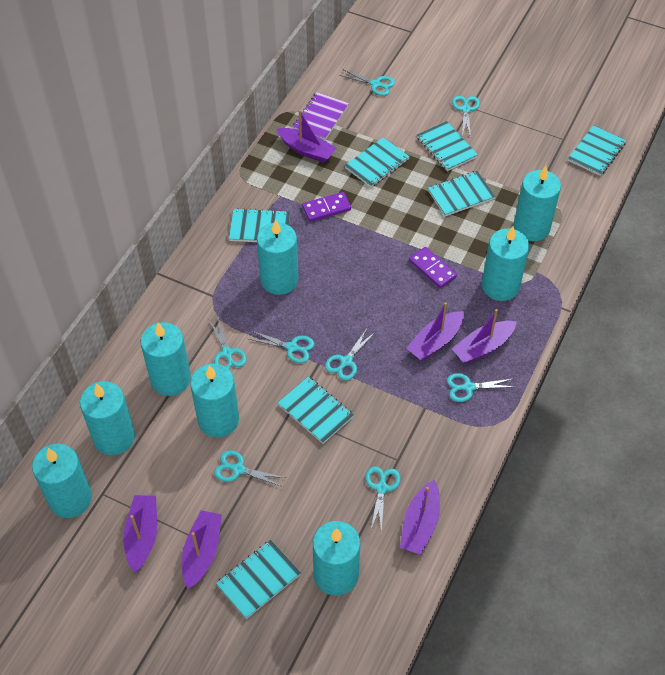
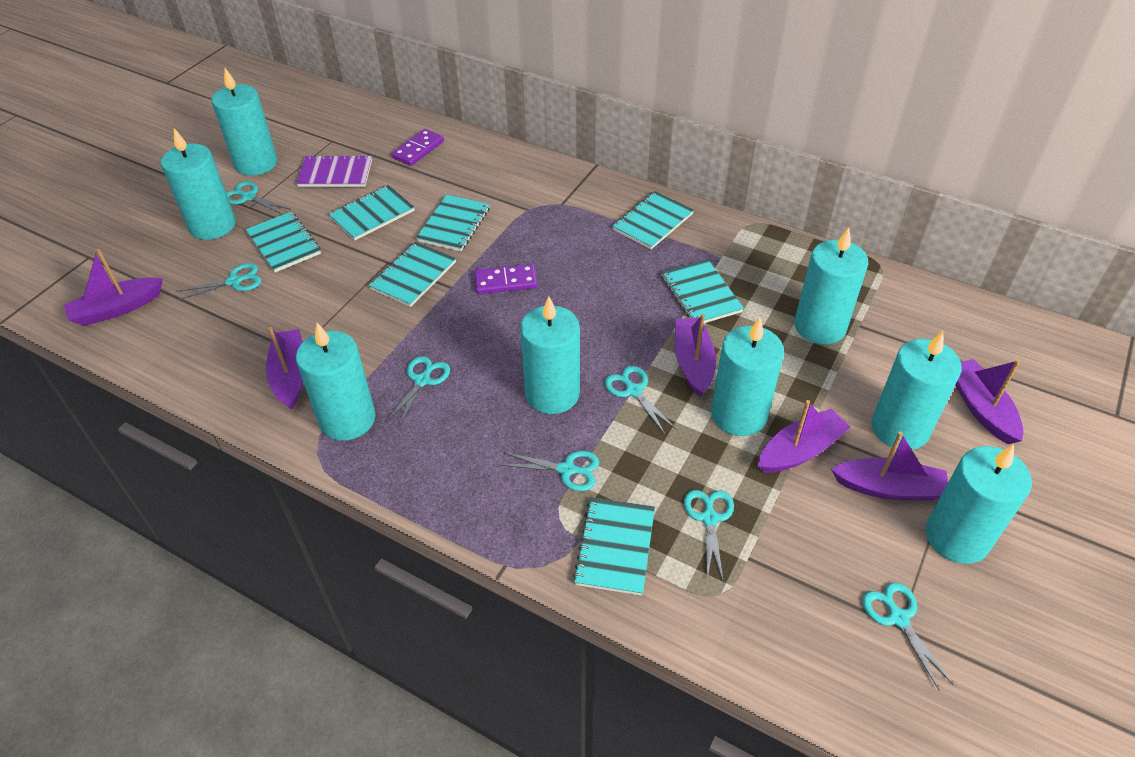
turquoise scissors: [209,317,247,369] [214,450,286,487] [249,331,314,363] [325,329,375,381] [339,70,395,96] [366,466,401,532] [447,373,515,402] [452,96,480,137] = 8 -> [176,263,262,300] [226,181,290,215] [385,356,450,428] [501,451,599,491] [604,366,677,434] [684,490,734,582] [862,583,954,691] = 7

